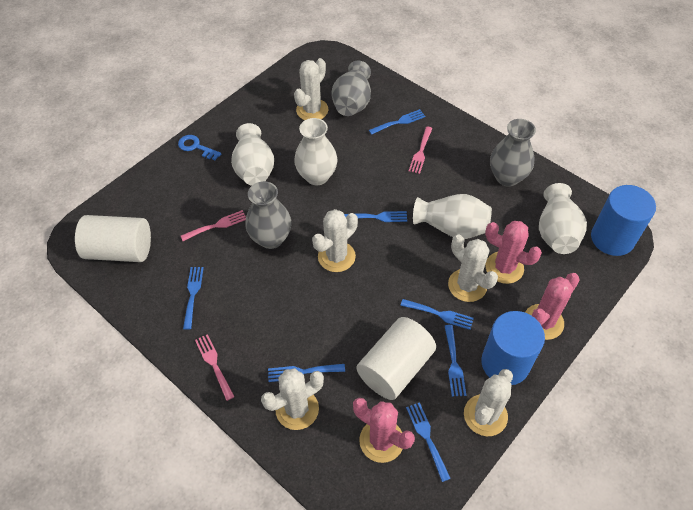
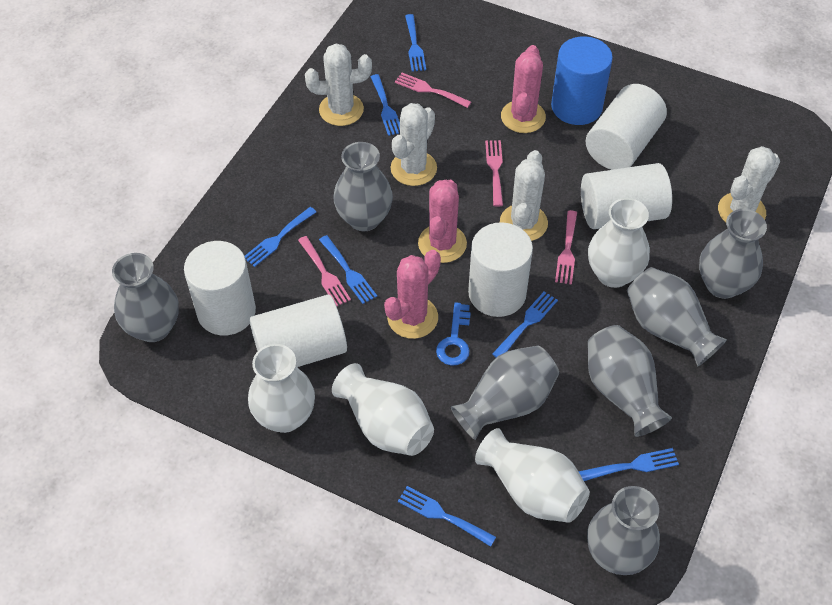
blue cylinder: [481,311,545,385] [591,185,656,256] = 2 -> [551,36,613,125] = 1
grey vase: [245,181,291,249] [332,60,371,116] [490,119,536,187] = 3 -> [112,253,179,342] [334,142,393,231] [451,346,559,440] [587,486,660,575] [588,325,672,437] [627,267,727,367] [699,209,767,299] = 7
pink fork: [181,210,246,241] [195,334,235,401] [409,127,433,174] = 3 -> [298,236,351,306] [395,73,471,108] [485,140,503,206] [555,210,577,285] = 4
white cactus: [261,368,324,430] [294,58,328,120] [312,209,358,272] [448,234,498,302] [464,369,513,436] = 5 -> [305,44,372,126] [391,103,437,186] [500,150,548,241] [718,146,780,222] = 4
white cylinder: [75,215,151,262] [357,317,436,400] = 2 -> [184,241,256,336] [249,295,347,367] [468,222,533,317] [581,163,672,229] [586,84,667,170] = 5

